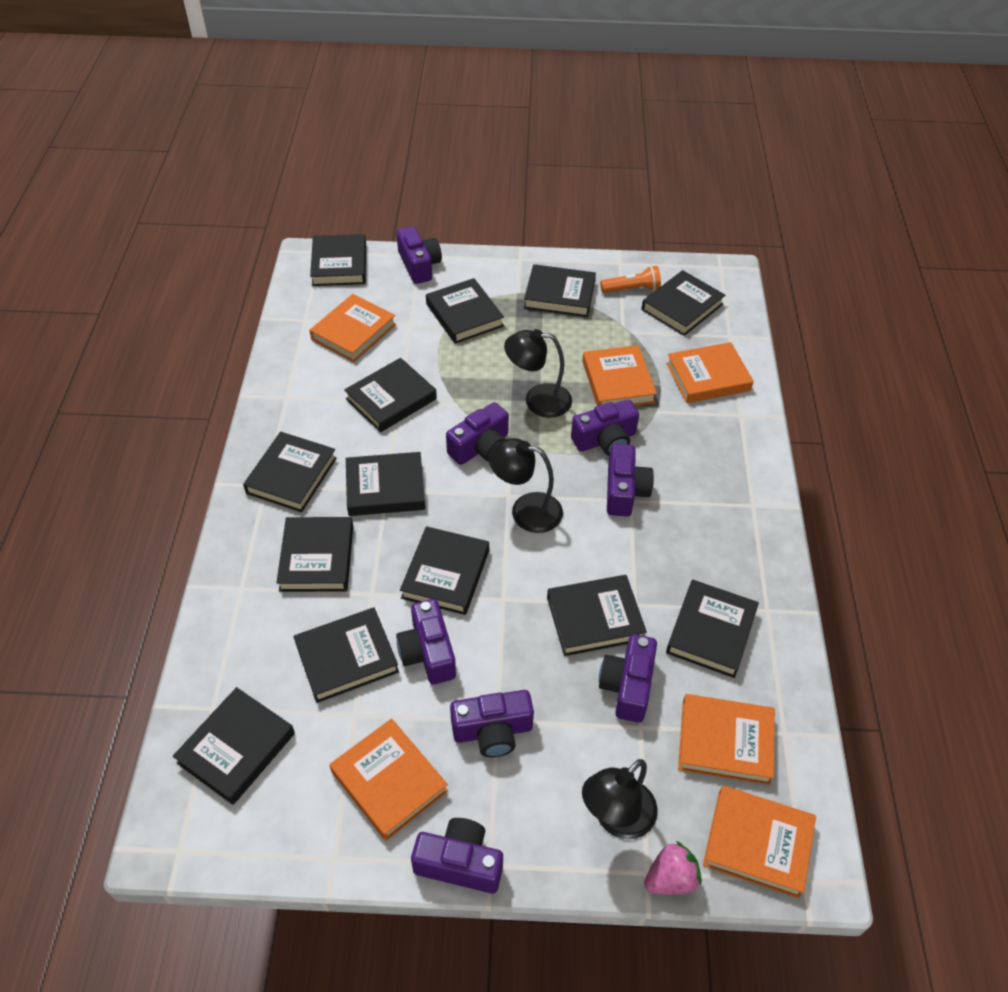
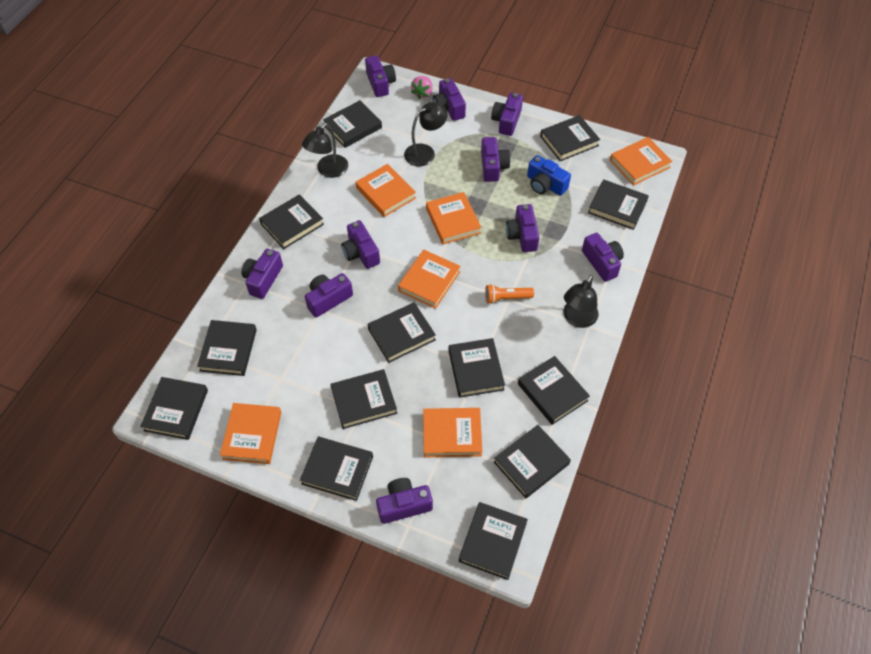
blue camera: none = 0 -> [527,155,571,196] = 1
purple camera: [396,226,442,284] [396,599,456,684] [411,818,503,894] [446,402,509,465] [450,690,534,757] [571,399,639,456] [599,634,657,723] [607,444,654,516] = 8 -> [242,249,283,299] [305,273,353,317] [341,220,380,269] [365,56,396,97] [376,478,433,524] [433,78,466,121] [481,137,510,182] [491,93,523,136] [506,204,540,252] [582,233,624,282] = 10

